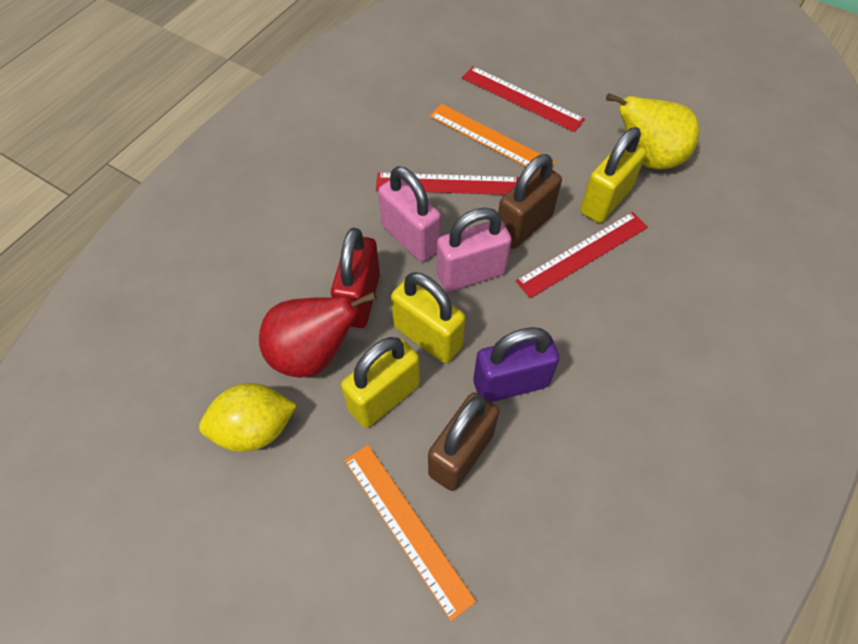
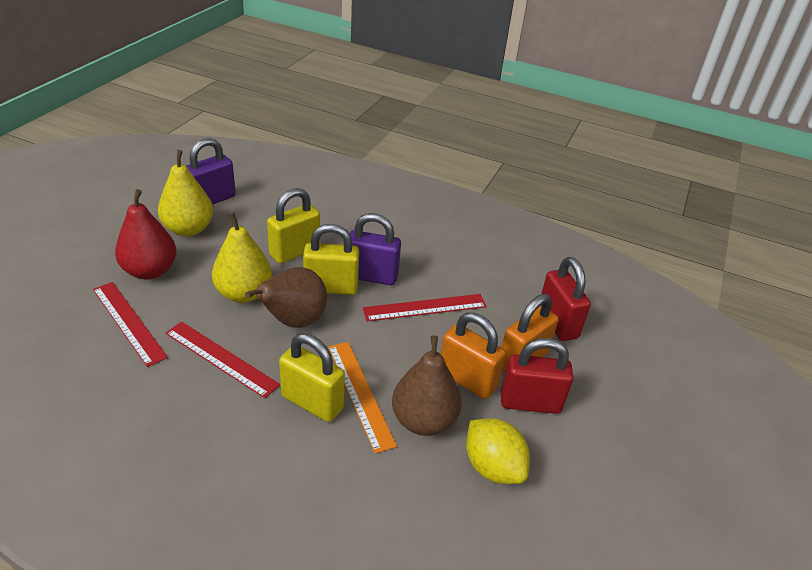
brown padlock: [428,392,500,491] [498,154,562,249] = 2 -> none = 0
brown pear: none = 0 -> [245,267,327,328] [392,336,462,436] = 2
orange padlock: none = 0 -> [441,313,506,399] [501,294,558,371] = 2
orange ruler: [344,445,476,621] [430,104,556,167] = 2 -> [328,342,397,453] = 1
pink padlock: [378,166,441,262] [437,207,512,292] = 2 -> none = 0
purple padlock: [473,327,560,402] = 1 -> [186,138,236,205] [350,213,401,285] = 2
red padlock: [331,228,380,328] = 1 -> [501,338,574,414] [541,257,591,341] = 2
yellow pear: [606,93,699,169] = 1 -> [158,150,213,236] [212,212,272,303] = 2

